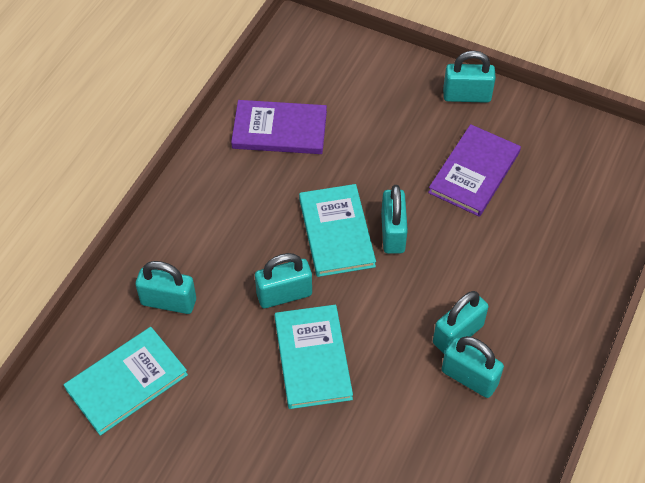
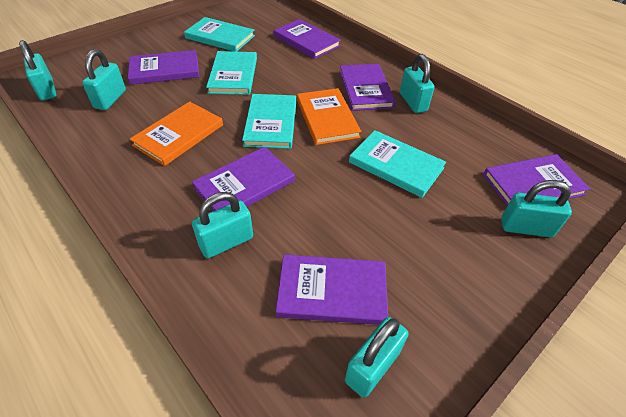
orange book: none = 0 -> [130,102,223,166] [297,88,361,145] = 2
purple book: [231,100,327,154] [428,124,521,217] = 2 -> [128,50,199,85] [192,147,295,211] [273,19,341,59] [276,254,388,325] [340,64,395,111] [483,154,590,206] = 6
turquoise book: [64,327,188,436] [275,305,353,409] [299,184,376,277] = 3 -> [184,17,255,52] [206,51,257,95] [242,94,296,149] [349,130,446,198] = 4

